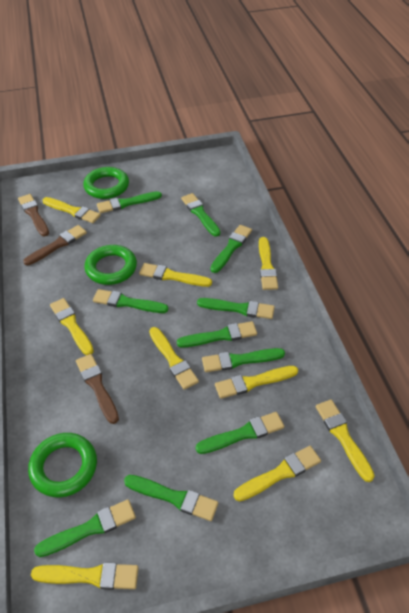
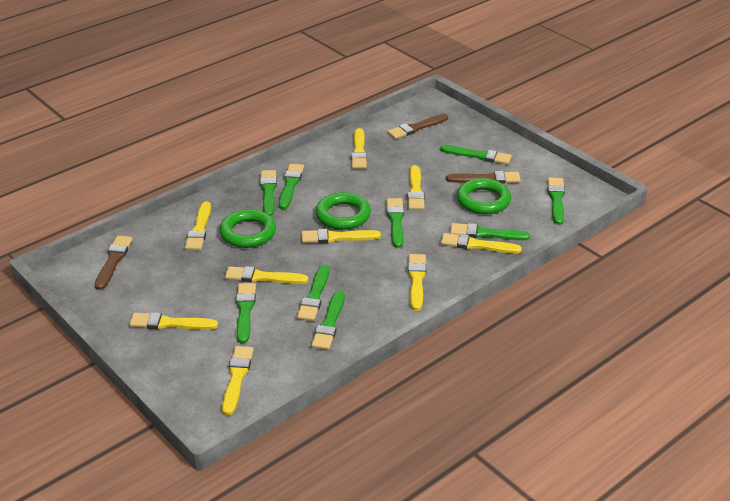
green brush: [34,499,136,557] [93,289,168,313] [97,191,162,213] [124,475,218,521] [177,321,257,347] [181,193,221,237] [196,412,284,454] [197,298,275,319] [202,348,285,372] [210,225,252,273] = 10 -> [236,283,256,343] [260,170,277,216] [279,164,304,209] [297,265,329,321] [311,290,345,350] [387,198,404,248] [440,145,512,165] [450,223,530,240] [548,177,565,225] = 9

